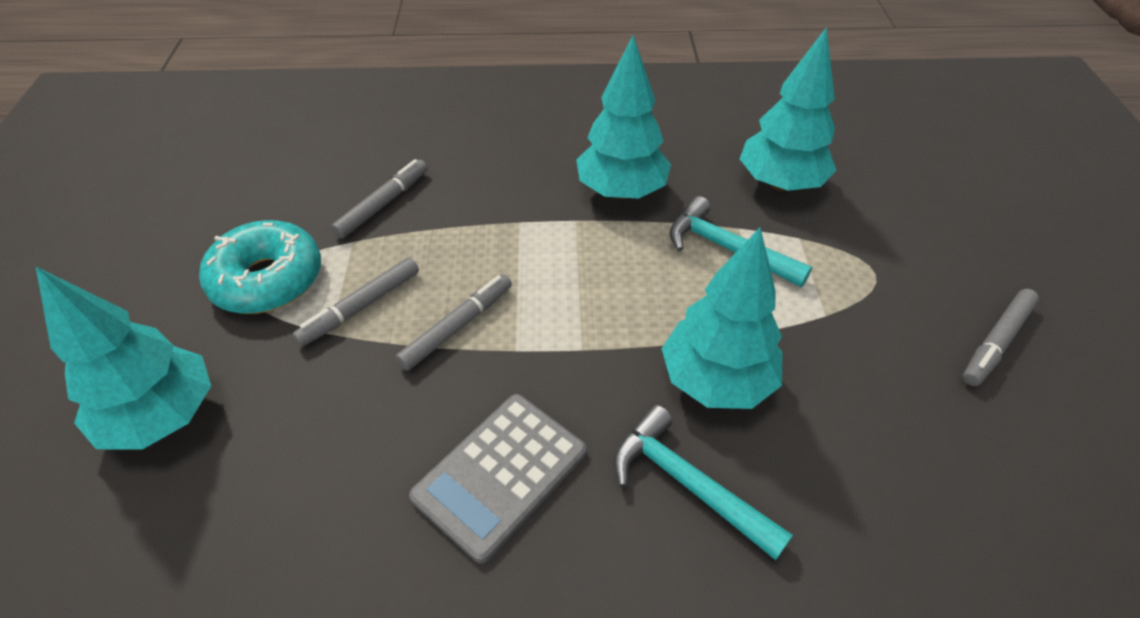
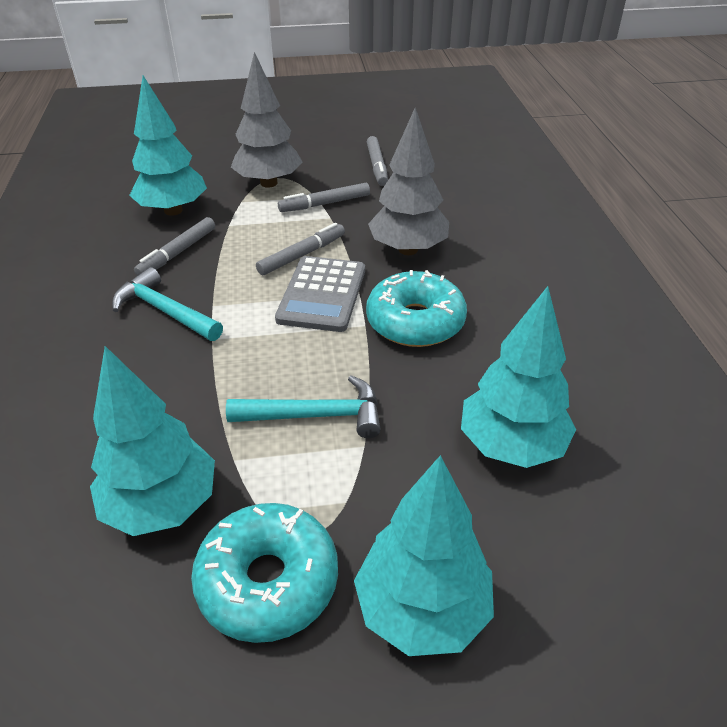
grey tree: none = 0 -> [231,52,302,188] [368,108,449,255] = 2
turquoise donut: [199,220,321,314] = 1 -> [191,503,338,643] [366,270,467,347] = 2

